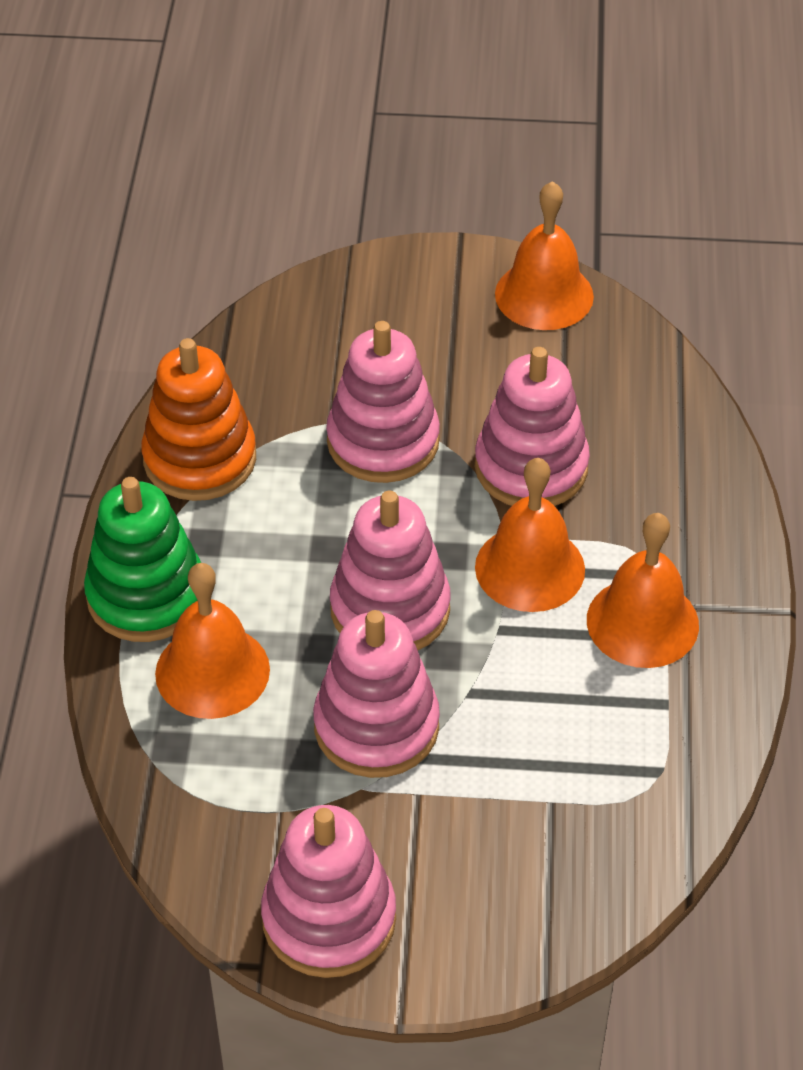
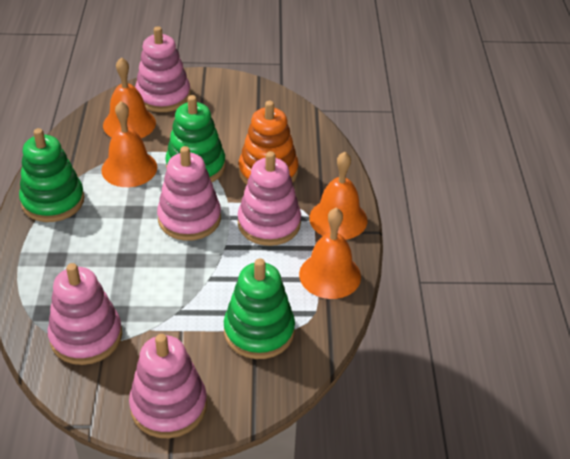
green stacking toy: [84,477,201,642] = 1 -> [19,128,84,222] [165,95,226,182] [224,258,295,359] = 3

